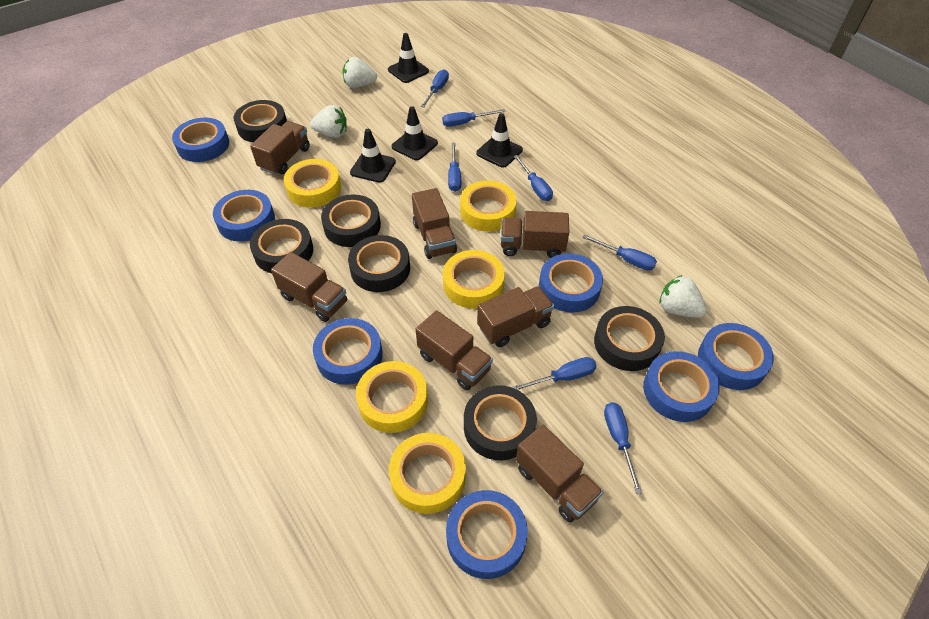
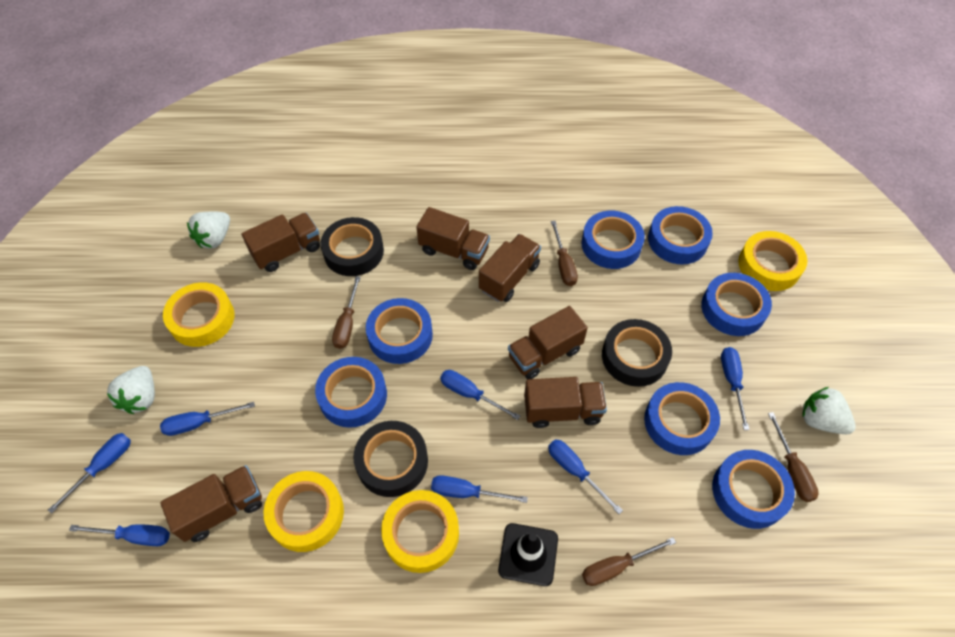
black tape: [234,100,287,142] [250,219,313,273] [321,195,381,247] [348,235,410,292] [464,385,537,460] [594,306,665,371] = 6 -> [320,217,384,276] [353,421,428,497] [602,319,672,387] = 3
black traffic cone: [350,129,396,183] [388,33,429,83] [391,106,438,160] [476,113,523,168] = 4 -> [498,523,558,586] = 1
brown screwdriver: none = 0 -> [332,276,361,349] [551,221,578,286] [582,537,676,586] [768,412,819,502] = 4
brown truck: [250,121,310,175] [271,252,347,322] [412,188,457,259] [415,310,493,390] [477,286,554,347] [501,211,569,258] [516,425,603,522] = 7 -> [160,465,262,542] [241,213,320,272] [416,207,490,270] [479,234,541,302] [508,306,588,379] [524,377,607,428] = 6
yellow tape: [284,159,341,208] [356,361,428,433] [389,433,466,514] [443,250,505,309] [460,180,517,232] = 5 -> [163,282,235,347] [264,471,344,552] [381,490,459,573] [738,231,807,291] = 4

